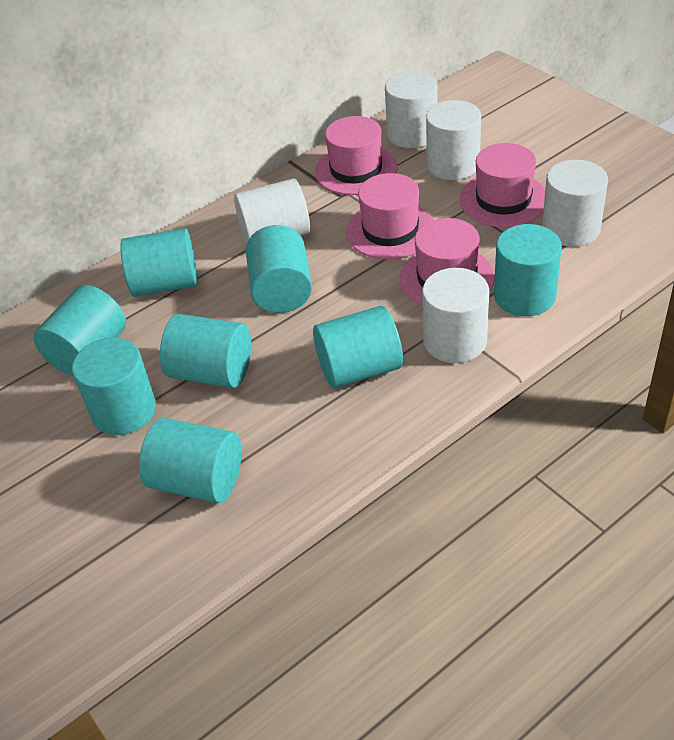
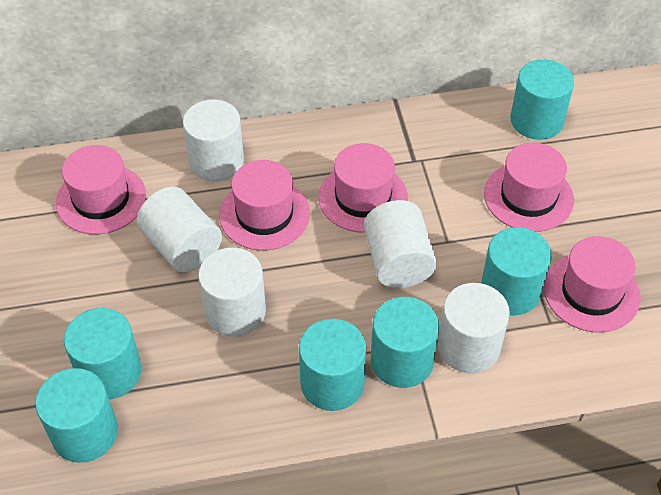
pink hat: [315,116,398,195] [346,173,433,260] [400,218,495,305] [460,143,545,227] = 4 -> [56,145,146,235] [219,160,310,251] [318,143,408,233] [484,143,574,232] [544,236,641,333] = 5
turquoise cylinder: [33,285,126,376] [72,337,156,435] [120,228,198,297] [139,418,242,503] [160,314,251,388] [246,225,312,313] [313,306,403,388] [494,224,562,316] = 8 -> [35,368,118,463] [64,308,142,399] [299,319,366,411] [371,297,439,388] [481,227,552,315] [510,60,574,140] = 6

